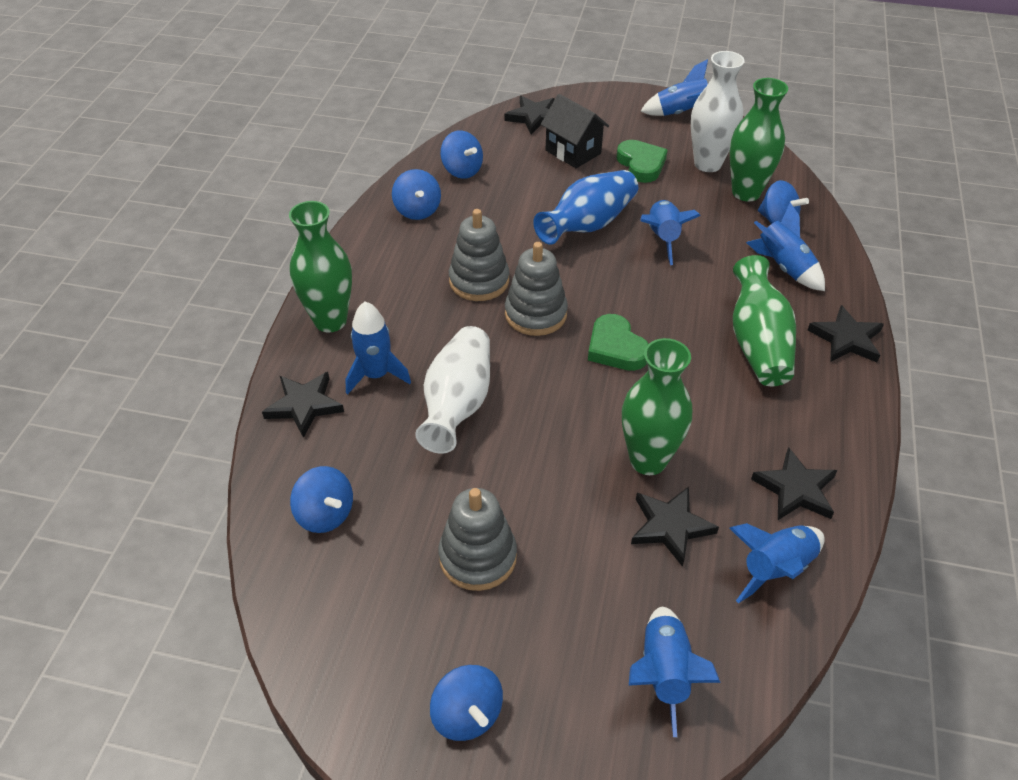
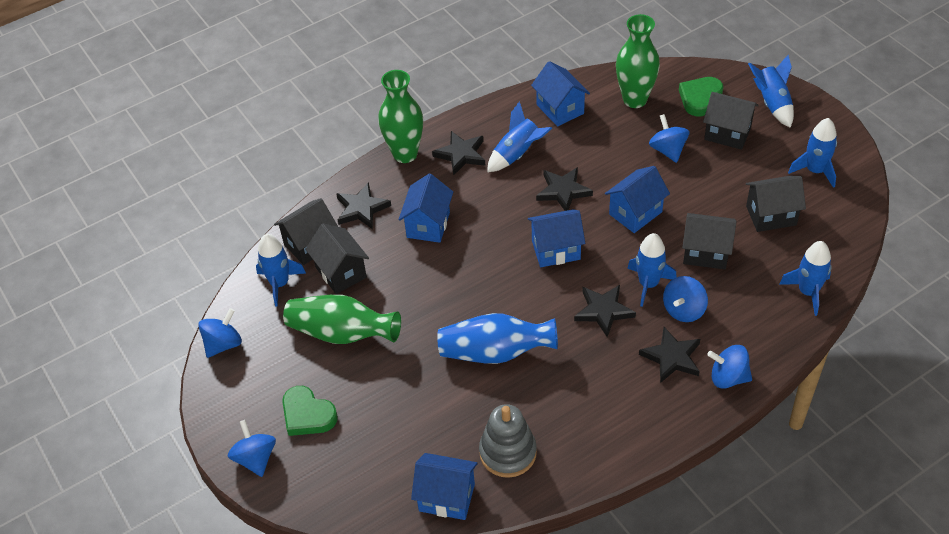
black house: [541,94,609,168] = 1 -> [274,198,338,265] [305,224,369,294] [682,213,737,270] [703,92,759,150] [746,176,806,232] = 5
blue house: none = 0 -> [398,174,453,243] [411,453,478,520] [528,209,585,267] [531,61,590,127] [605,166,670,233] = 5
green vase: [289,201,352,332] [622,338,692,475] [730,78,788,201] [733,255,796,386] = 4 -> [283,295,401,344] [378,70,423,163] [616,14,660,108] = 3
grey stacking toy: [438,488,517,591] [449,209,509,301] [505,242,568,336] = 3 -> [479,404,537,478] = 1
white vase: [415,326,490,453] [691,51,745,172] = 2 -> none = 0

